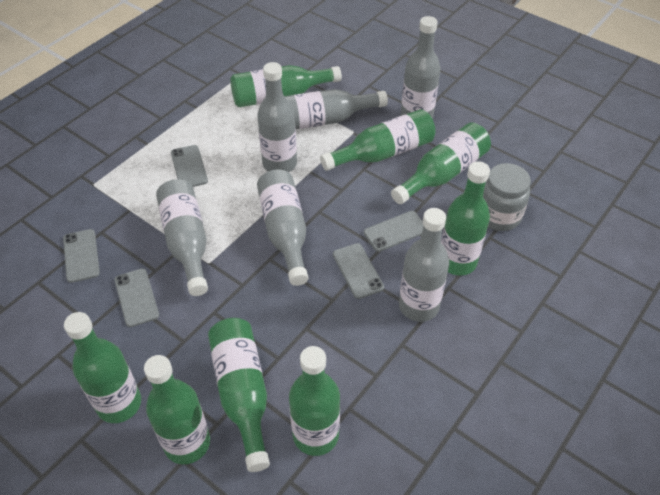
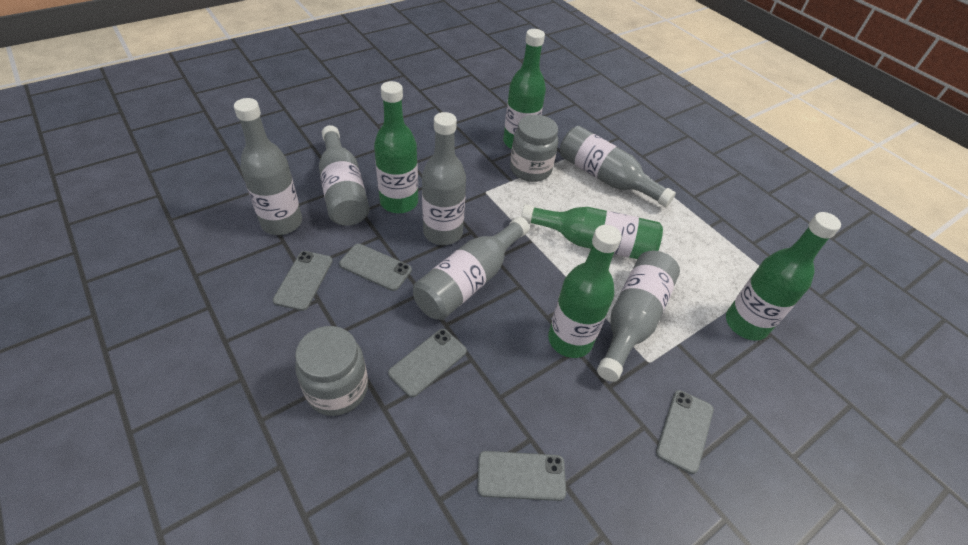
green bottle: [64,312,141,423] [144,355,210,464] [208,318,270,472] [230,65,342,107] [289,346,340,456] [320,109,435,171] [391,122,491,204] [441,161,490,275] = 8 -> [374,81,418,213] [503,29,546,149] [521,204,663,259] [548,225,622,358] [726,212,841,341] = 5
grey jar: [483,163,531,231] = 1 -> [295,326,368,416] [510,115,558,182] = 2

